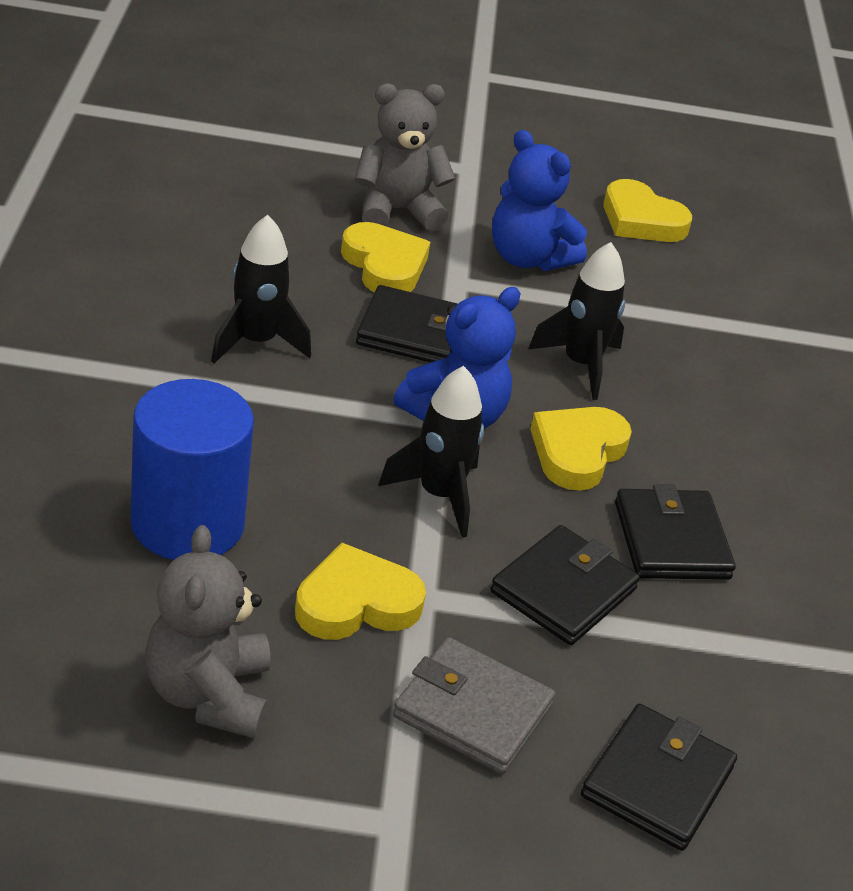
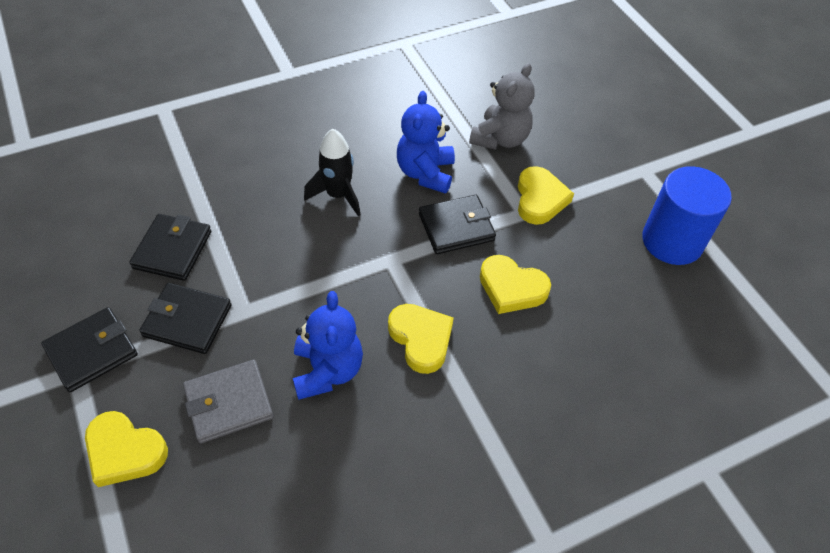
black rocket: [211,215,311,364] [378,366,484,538] [528,242,625,400] = 3 -> [304,129,361,216] = 1
grey teddy bear: [145,525,271,739] [355,84,456,231] = 2 -> [469,63,535,150] = 1

